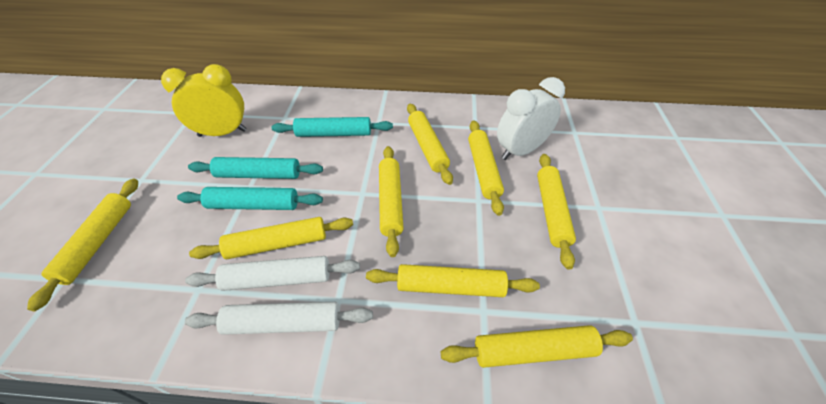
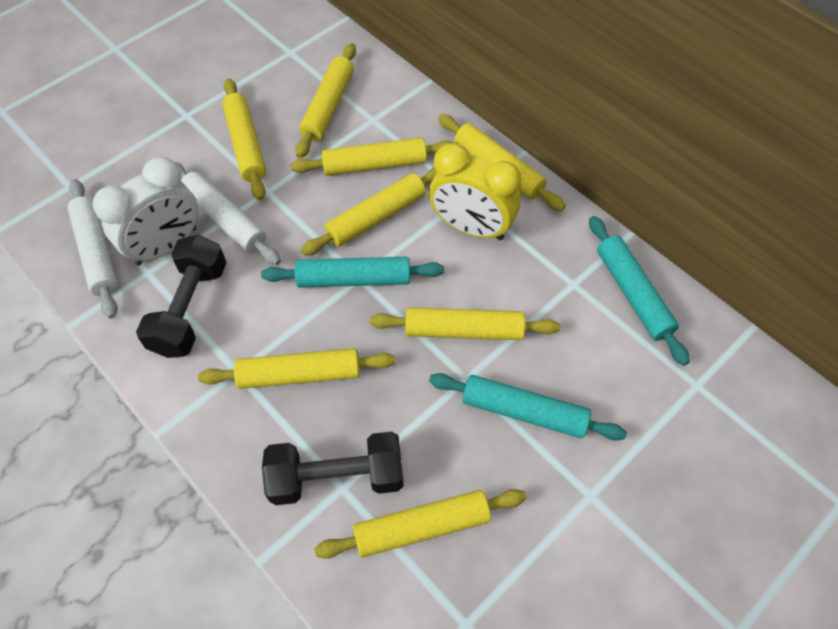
black dumbbell: none = 0 -> [136,235,226,358] [262,432,403,505] = 2

